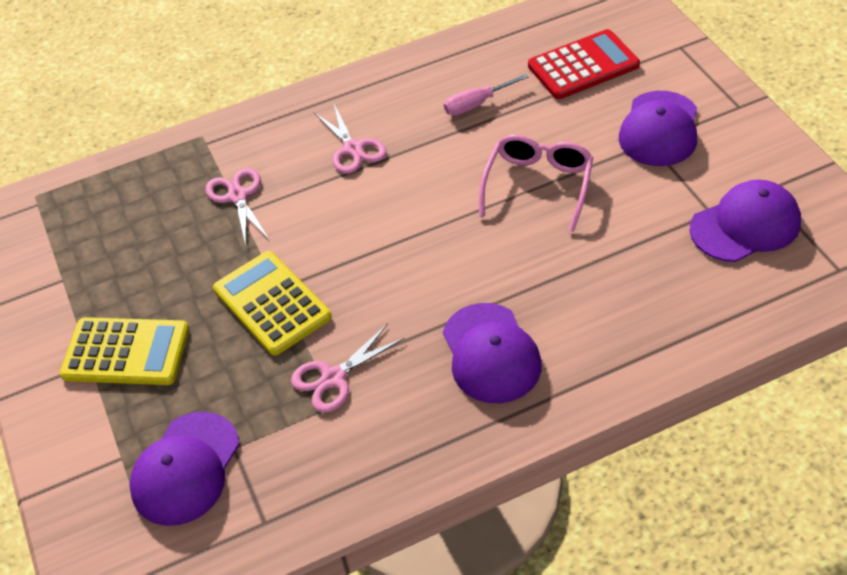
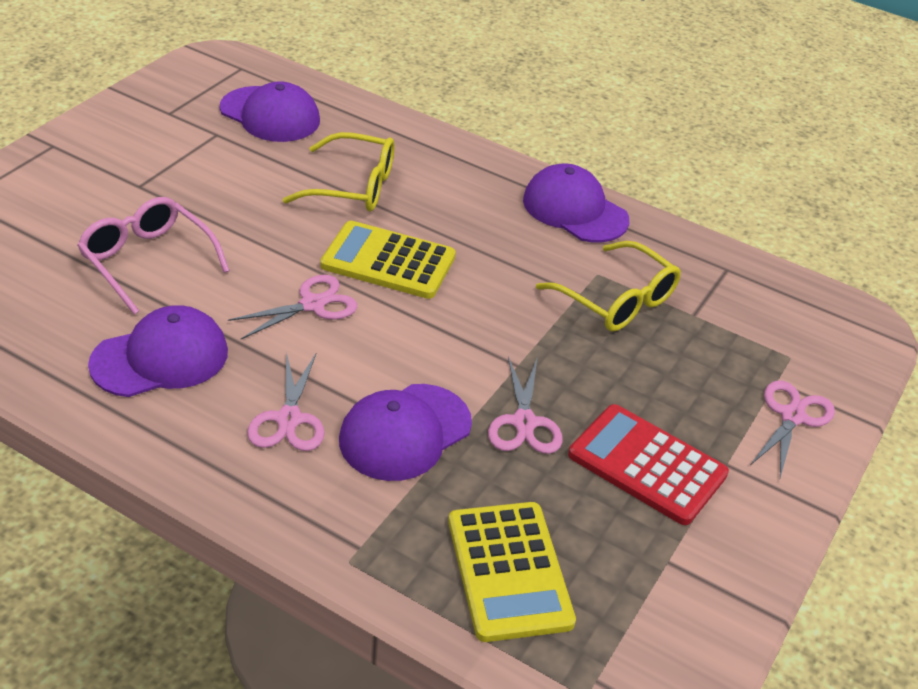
pink scissors: [205,168,269,246] [291,324,404,413] [314,105,387,174] = 3 -> [228,275,357,339] [247,352,325,451] [488,357,563,454] [750,380,835,478] = 4
pink screwdriver: [444,74,529,116] = 1 -> none = 0
yellow glasses: none = 0 -> [282,132,394,211] [536,241,681,332] = 2

